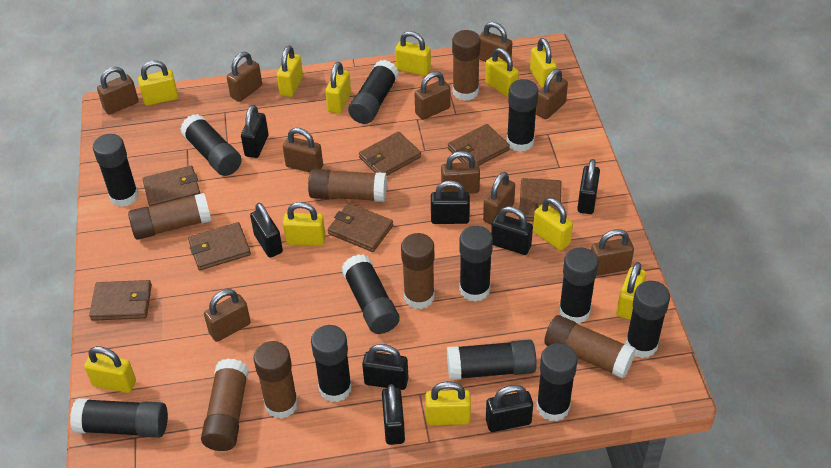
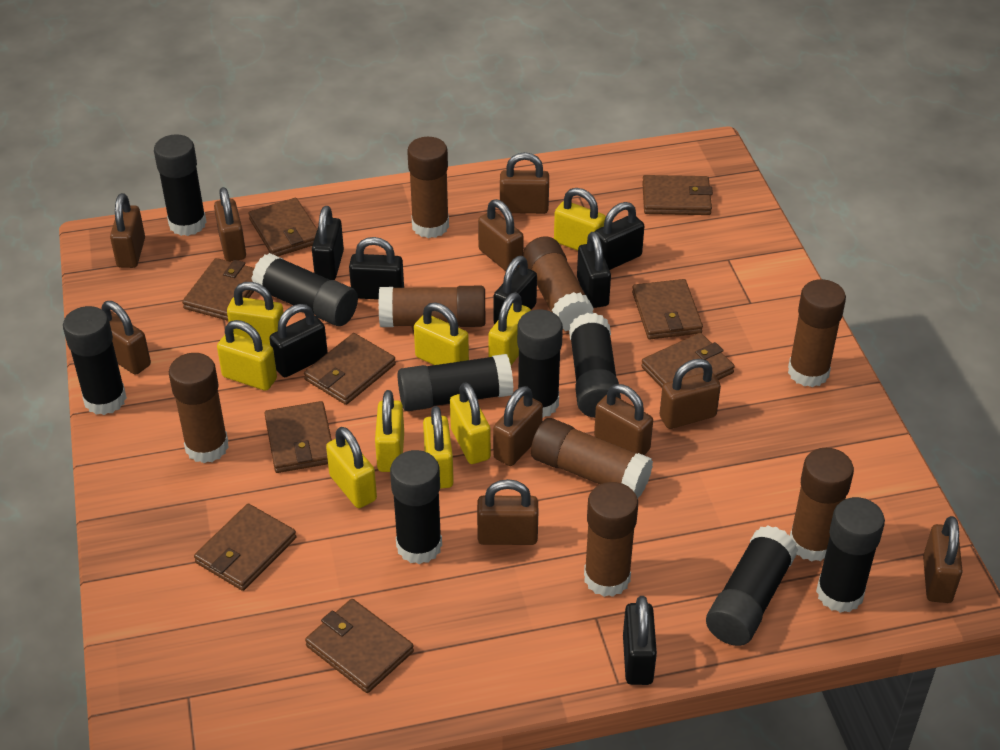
black glue stick: [70,398,168,438] [93,134,138,207] [180,114,242,176] [311,325,352,402] [342,254,400,334] [348,60,399,124] [447,339,537,380] [459,226,493,302] [506,79,539,152] [537,343,578,421] [559,247,598,324] [625,281,670,358] = 12 -> [63,306,127,415] [154,134,207,236] [251,253,358,326] [390,450,442,564] [398,354,514,411] [517,309,563,417] [569,313,621,418] [706,526,798,646] [816,497,885,613] = 9
black padlock: [241,105,268,158] [250,203,283,258] [362,344,408,390] [382,384,405,445] [431,180,470,224] [486,385,533,432] [491,206,533,255] [577,159,600,214] = 8 -> [269,304,328,377] [312,206,344,280] [349,237,404,300] [494,256,537,325] [577,232,611,308] [595,202,644,270] [623,596,657,685] = 7
brown glue stick: [128,193,211,240] [201,359,249,451] [254,341,298,419] [308,169,387,202] [401,233,435,309] [452,30,480,101] [544,315,636,379] = 7 -> [169,353,229,463] [379,286,485,327] [407,137,449,238] [523,237,594,331] [531,418,653,499] [584,482,638,597] [788,279,846,387] [790,448,854,562] = 8
brown wallet: [89,280,152,321] [143,166,200,207] [188,222,251,270] [328,203,393,252] [359,131,421,176] [448,124,510,165] [519,178,561,222] = 7 -> [182,258,255,321] [194,504,296,591] [248,198,317,256] [264,401,332,473] [304,333,396,405] [305,599,414,693] [632,279,703,339] [641,333,735,387] [642,175,713,215] = 9
yellow padlock: [84,346,136,393] [138,60,178,106] [277,46,303,97] [283,202,325,246] [325,62,351,114] [395,31,431,76] [425,381,471,425] [485,48,519,97] [530,38,557,88] [533,198,573,251] [616,262,646,320] = 11 -> [217,320,277,391] [227,282,284,345] [326,427,377,508] [375,390,404,472] [414,302,469,365] [423,406,454,489] [450,382,491,464] [488,292,531,365] [554,188,606,251] = 9

